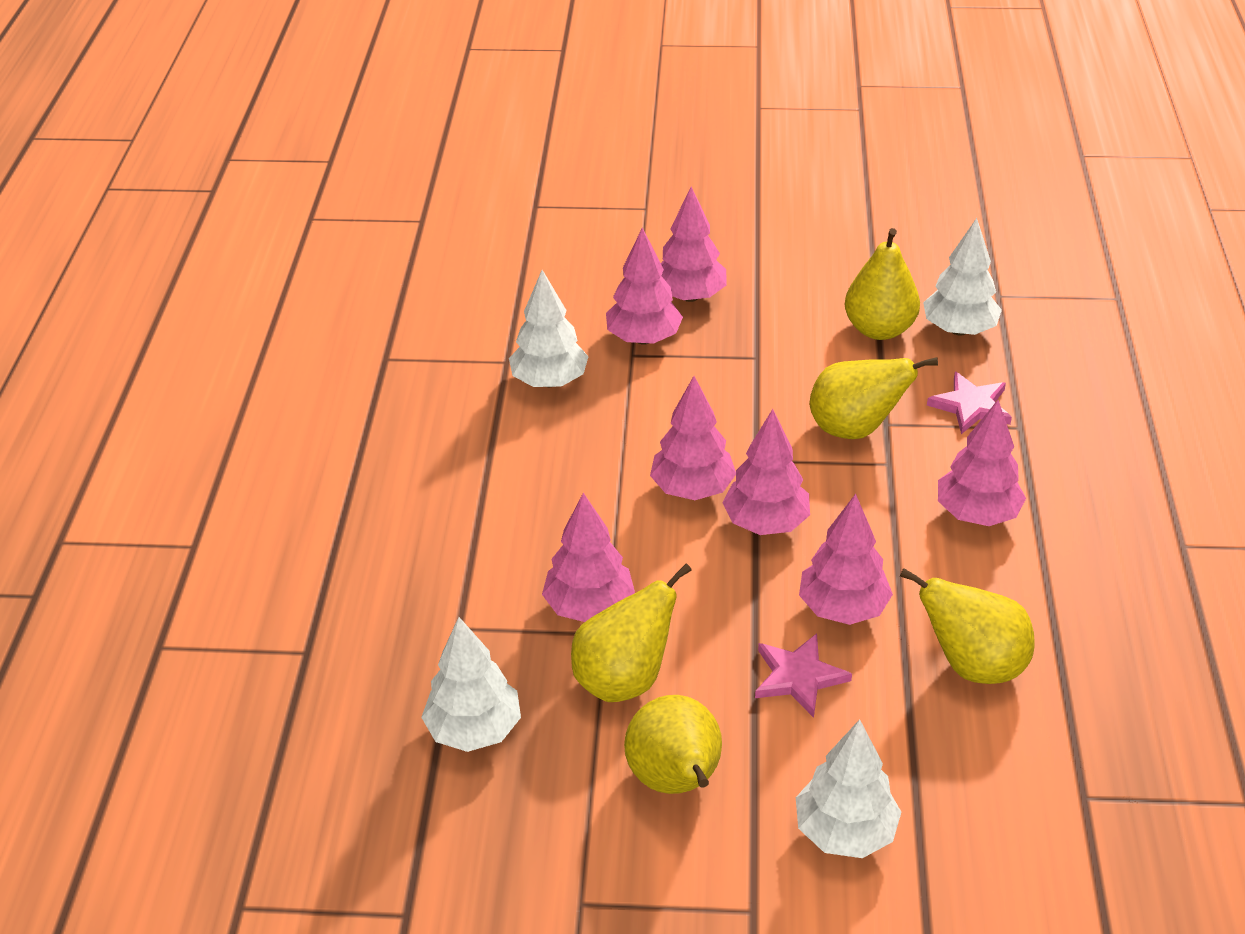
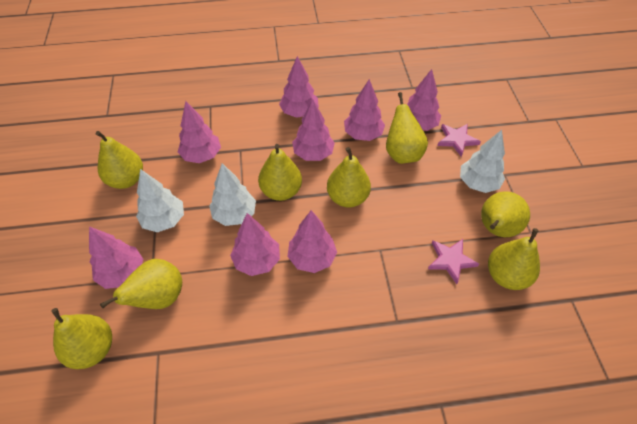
pink tree: [542,493,635,622] [606,228,683,345] [650,376,736,500] [661,186,727,302] [722,409,810,535] [799,494,893,625] [938,400,1026,526] = 7 -> [89,226,143,289] [178,101,221,163] [230,213,280,276] [279,56,319,118] [287,210,337,273] [292,99,335,161] [344,79,385,141] [407,69,441,131] = 8
white tree: [421,617,521,752] [509,270,589,387] [796,719,901,858] [923,218,1002,336] = 4 -> [136,169,184,232] [209,163,256,226] [460,130,505,193] = 3
yellow pear: [571,563,692,702] [624,695,722,794] [810,357,938,439] [845,228,920,340] [900,568,1035,684] = 5 -> [51,308,112,369] [96,131,143,189] [100,259,182,309] [258,144,302,201] [327,147,371,207] [386,92,428,164] [481,191,530,237] [488,228,540,290] = 8

